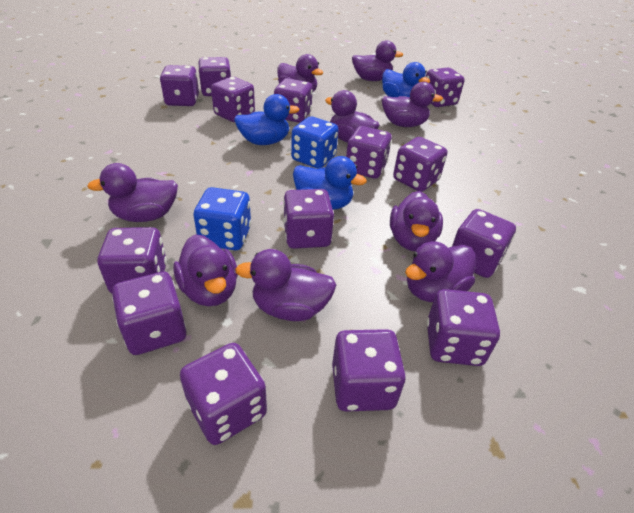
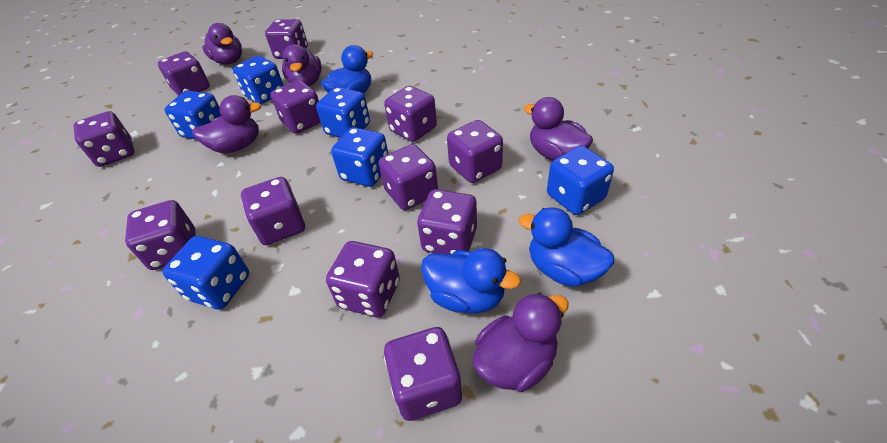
blue dice: [193,187,251,250] [291,116,339,168] = 2 -> [162,236,249,310] [165,91,221,139] [233,56,284,104] [316,87,370,138] [331,127,388,187] [547,146,614,215] = 6
purple dice: [97,227,167,294] [112,272,186,355] [160,65,199,106] [180,343,267,445] [199,57,231,96] [211,77,255,122] [274,78,313,123] [283,189,334,249] [332,329,406,412] [346,126,392,179] [393,137,447,192] [426,68,465,107] [427,289,500,366] [452,209,516,278] = 14 -> [74,111,134,167] [125,200,196,270] [158,51,210,96] [241,177,305,245] [265,19,308,59] [270,80,321,134] [326,241,400,317] [379,144,438,210] [384,86,437,142] [384,327,462,421] [417,189,477,255] [447,120,503,183] = 12
purple duck: [87,163,178,222] [173,234,238,306] [235,249,336,321] [277,54,323,93] [325,90,380,143] [352,40,403,81] [382,82,443,127] [390,191,443,251] [405,241,476,302] = 9 -> [192,95,262,153] [202,23,242,64] [282,44,322,86] [473,292,569,392] [524,97,593,160] = 5

